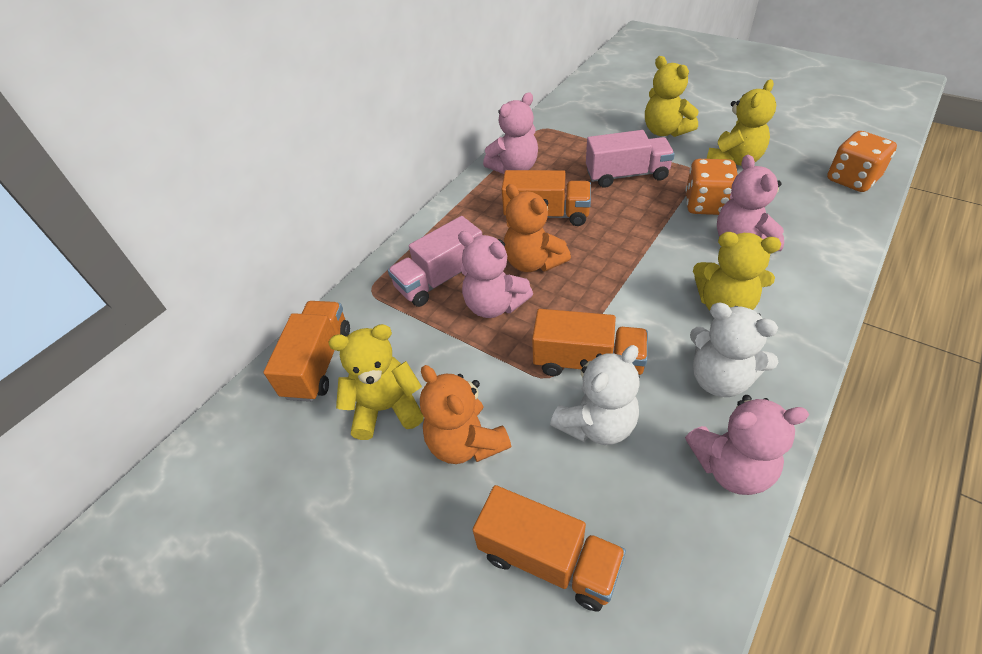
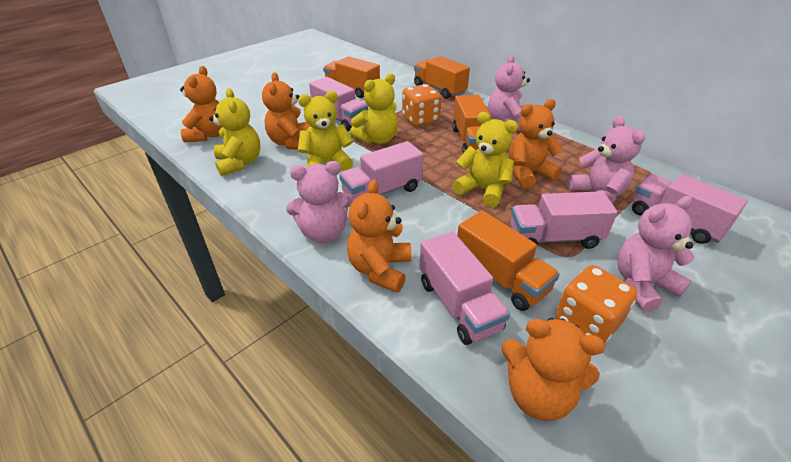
orange teddy bear: [420,365,511,464] [504,184,571,272] = 2 -> [180,66,222,142] [262,72,309,150] [347,179,411,293] [501,318,605,421] [509,99,563,189] = 5
pink truck: [388,216,482,307] [586,130,675,188] = 2 -> [309,77,368,131] [339,141,424,201] [419,231,510,345] [510,191,618,249] [632,174,748,244] = 5
white teddy bear: [550,345,640,445] [690,303,778,397] = 2 -> none = 0

